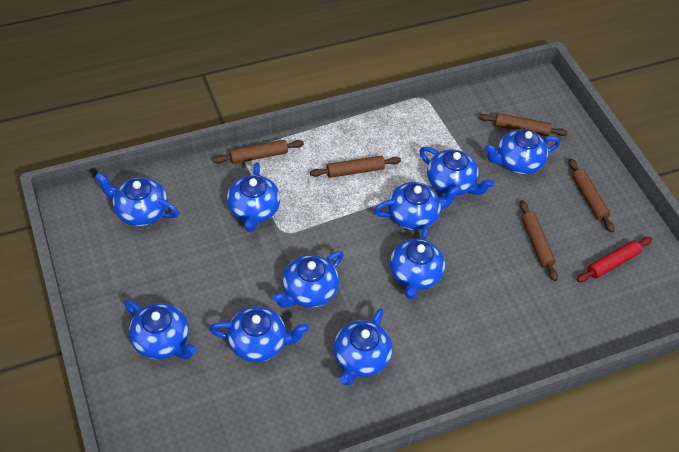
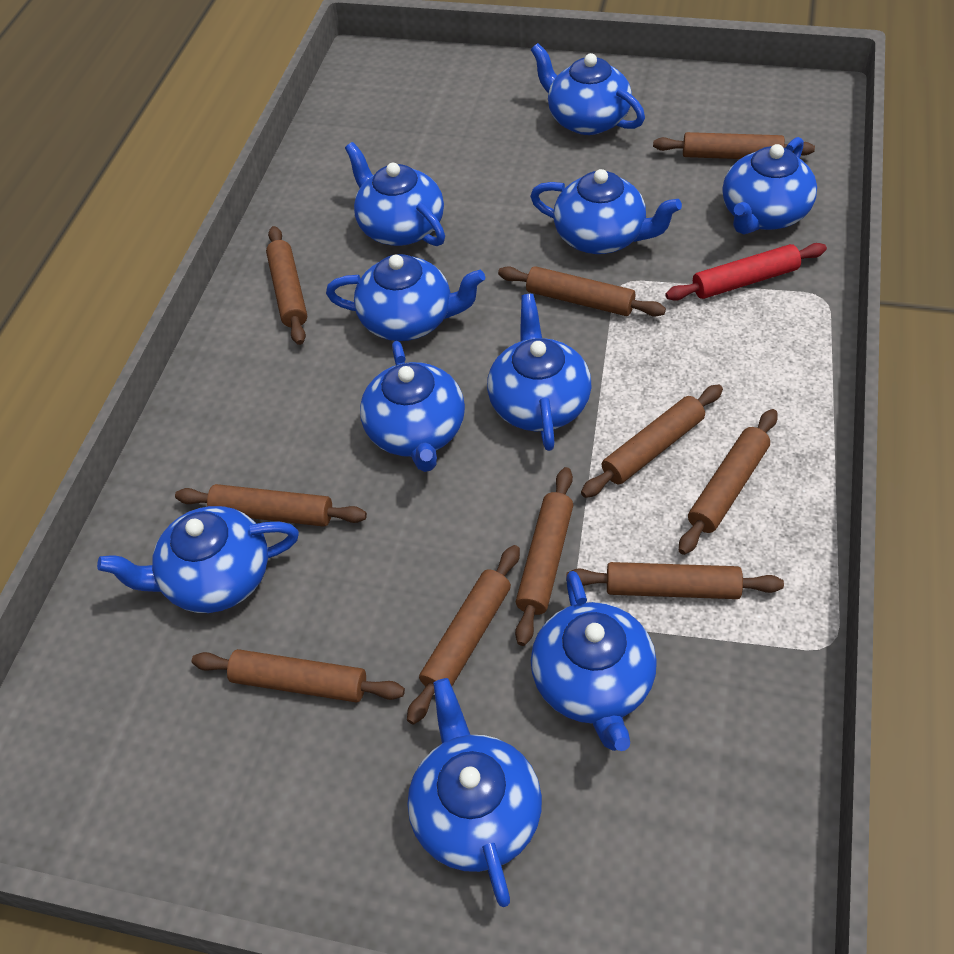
brown rolling pin: [213,140,304,164] [310,156,401,178] [479,113,568,137] [519,200,558,281] [568,158,614,232] = 5 -> [175,484,367,527] [192,649,405,702] [266,226,307,345] [407,545,520,725] [498,266,666,317] [515,467,573,646] [566,562,784,599] [581,384,723,498] [653,132,815,159] [679,409,778,555] = 10

